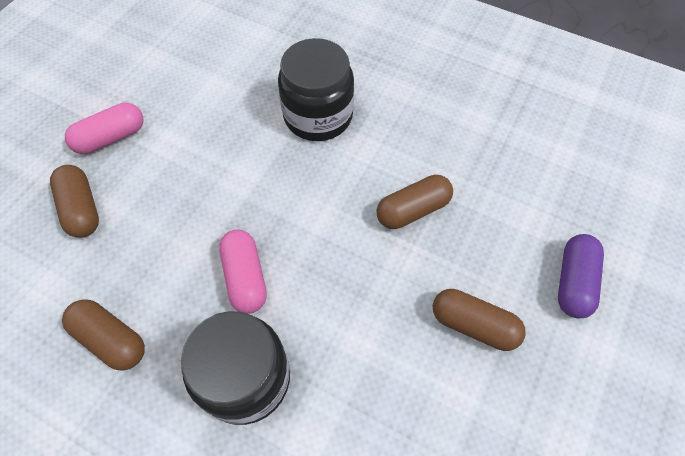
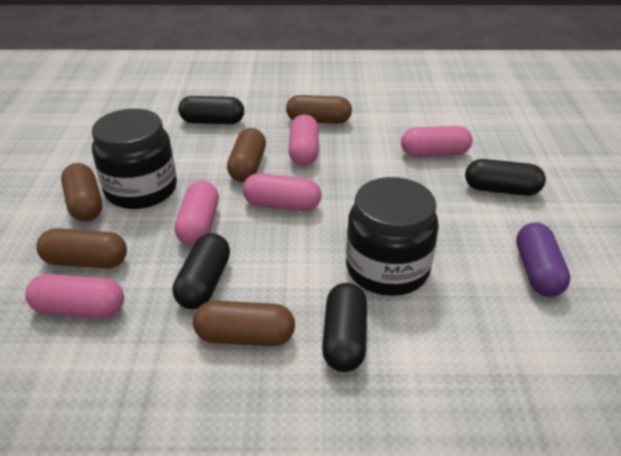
black capsule: none = 0 -> [173,233,230,309] [178,96,244,124] [322,283,367,372] [465,159,546,196] = 4
brown capsule: [50,165,99,238] [62,299,145,371] [376,175,453,229] [433,289,526,351] = 4 -> [37,228,127,268] [61,163,102,222] [193,301,295,346] [227,128,266,182] [286,95,352,124] = 5
pink capsule: [65,103,143,154] [219,230,267,314] = 2 -> [25,274,124,318] [175,181,219,246] [242,173,321,211] [289,114,319,166] [401,126,473,157] = 5

